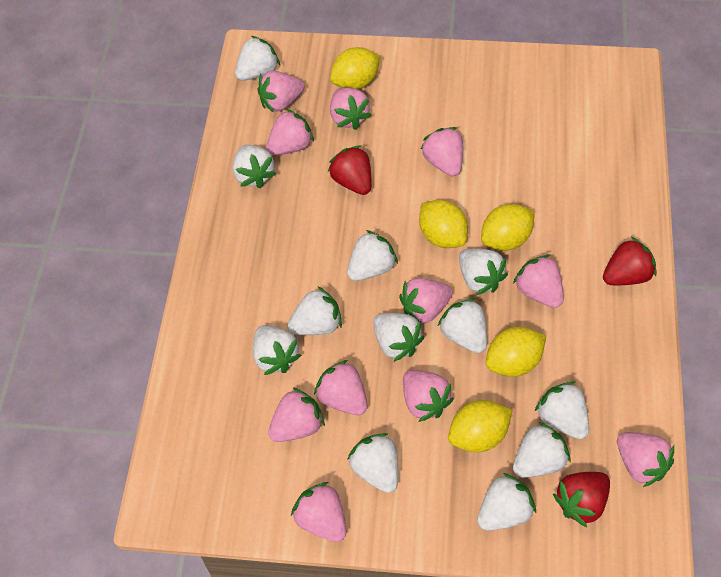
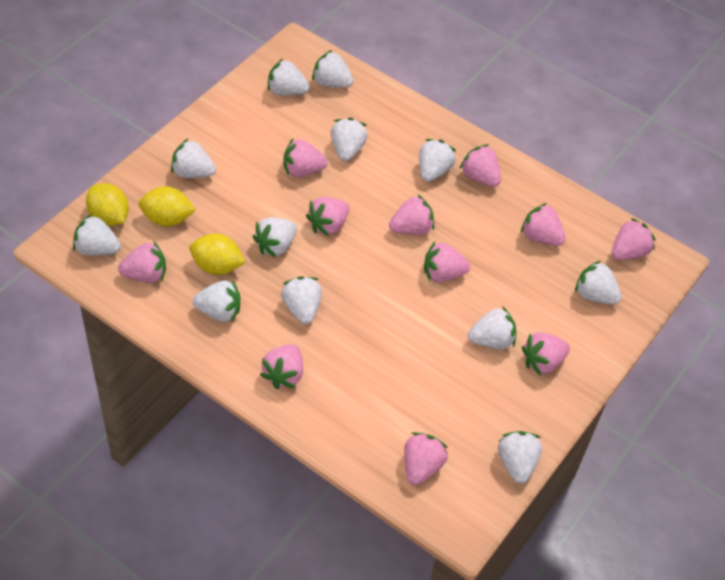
red strawberry: [328,145,372,195] [553,472,610,527] [603,237,656,285] = 3 -> none = 0
yellow lemon: [330,47,380,89] [419,200,468,248] [448,400,513,452] [481,204,535,251] [486,327,546,377] = 5 -> [86,183,129,226] [139,186,196,227] [190,234,246,275] = 3

